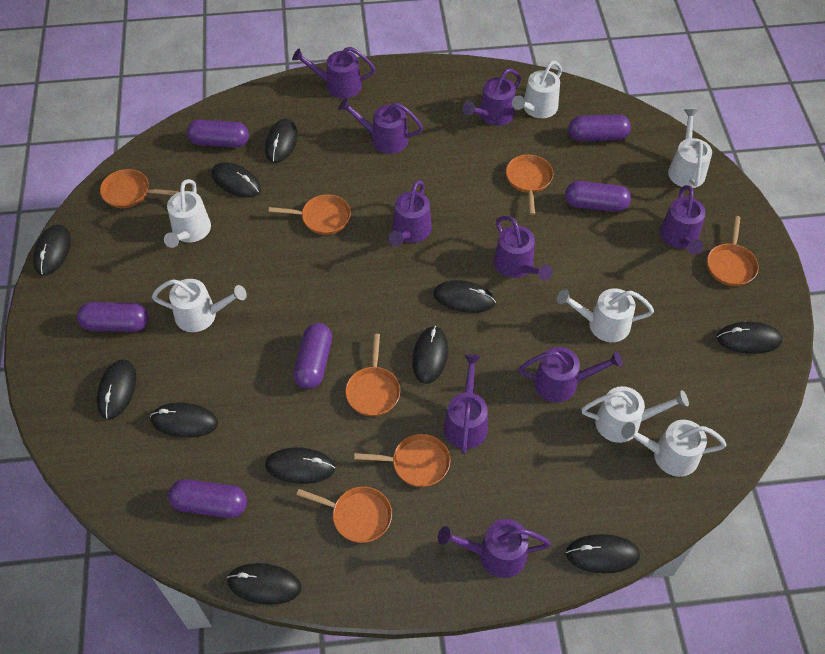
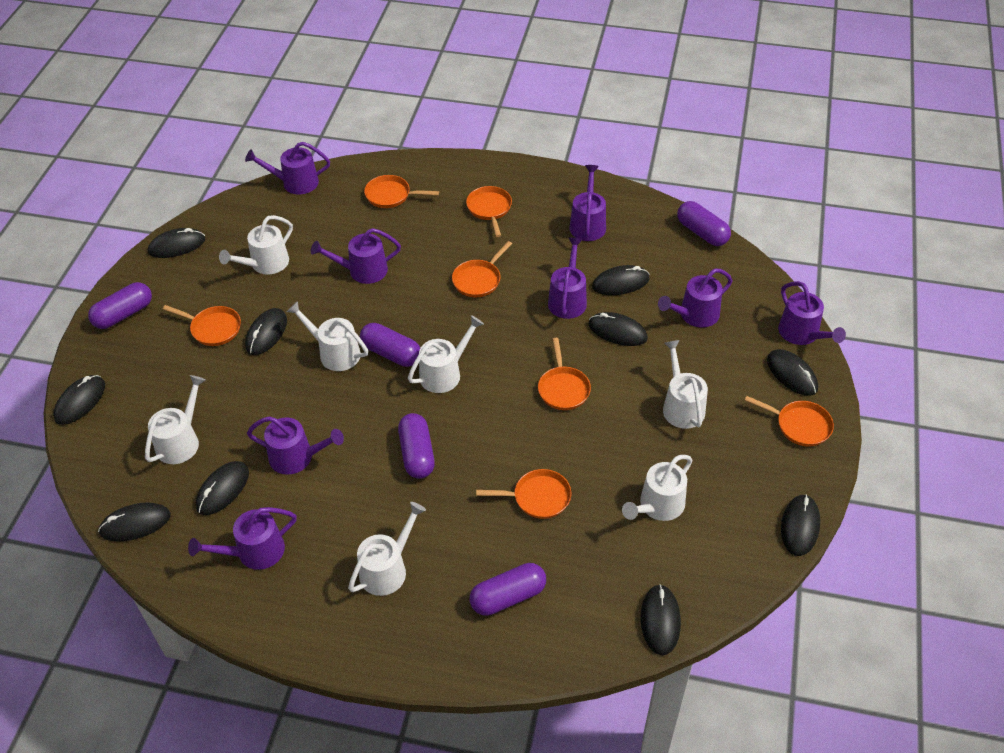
black mouse: [33,225,71,276] [97,359,136,420] [150,402,218,438] [212,162,261,197] [227,563,301,605] [265,119,298,163] [265,447,335,484] [412,326,448,384] [433,280,496,313] [566,534,640,573] [717,321,782,354] = 11 -> [53,375,105,425] [98,502,171,541] [148,228,205,258] [196,461,249,515] [245,308,287,355] [588,312,648,346] [592,265,650,295] [641,584,681,655] [767,349,818,396] [781,494,820,556] = 10
purple capsule: [77,302,149,332] [168,479,247,518] [187,120,249,148] [294,323,332,389] [565,181,631,212] [568,115,631,141] = 6 -> [88,282,152,329] [360,323,420,367] [398,413,435,479] [470,563,546,616] [677,201,731,246] = 5
purple watering can: [292,47,375,98] [339,98,423,154] [389,180,432,246] [438,519,551,578] [444,354,488,454] [463,69,521,126] [494,216,552,281] [519,347,623,402] [660,185,706,254] = 9 -> [188,507,297,570] [245,142,330,194] [247,416,344,475] [311,228,401,284] [548,237,587,319] [569,165,606,241] [658,268,733,327] [778,281,846,345] = 8

